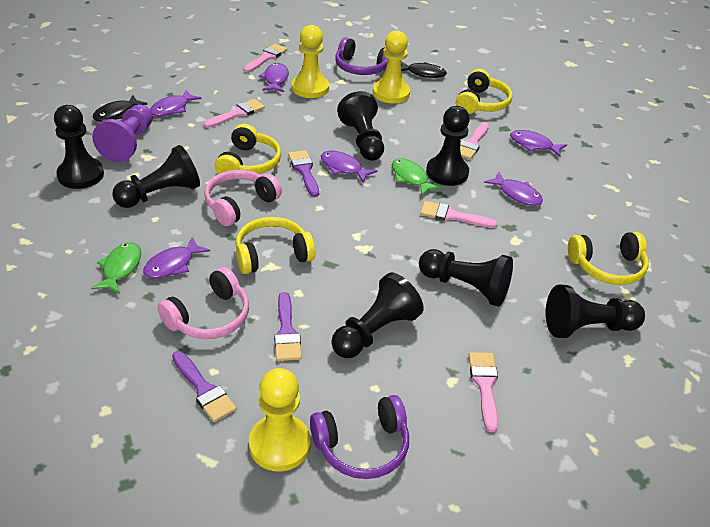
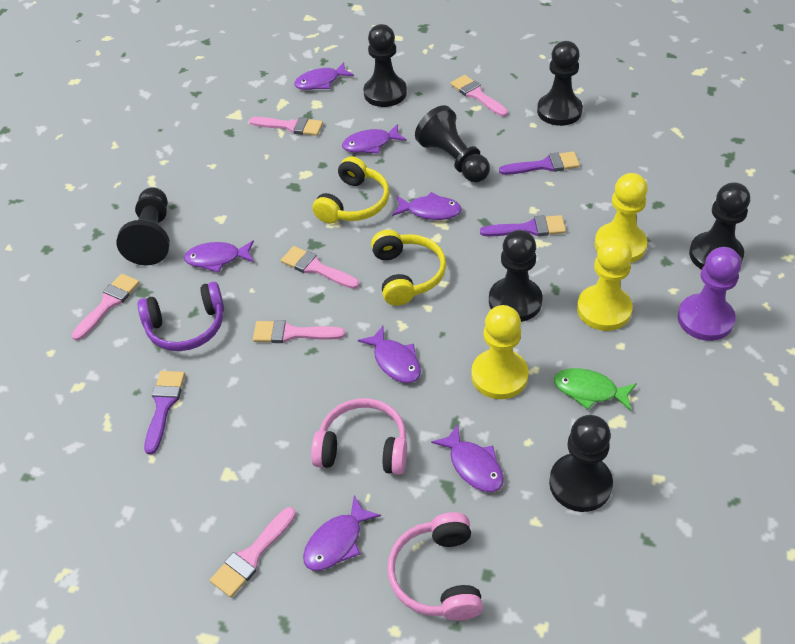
black fish: [92,95,148,122] [401,61,447,78] = 2 -> none = 0
green fish: [91,242,141,294] [392,158,442,196] = 2 -> [554,368,637,411] = 1
pink brush: [204,99,265,128] [243,44,287,72] [420,201,498,228] [460,122,489,160] [469,352,498,432] = 5 -> [71,274,140,341] [210,507,296,598] [249,117,323,136] [253,320,345,343] [281,246,359,289] [450,75,508,117] = 6
purple fish: [143,237,210,279] [150,90,202,116] [259,63,289,92] [321,151,377,183] [484,172,543,206] [510,130,567,157] = 6 -> [184,240,254,273] [294,62,354,90] [303,496,381,571] [342,124,407,154] [358,326,421,383] [392,192,462,220] [431,424,504,492] = 7
purple headphones: [310,395,409,479] [335,37,388,75] = 2 -> [138,282,224,351] = 1
yellow headphones: [215,124,281,174] [235,217,316,274] [456,69,513,114] [568,232,649,285] = 4 -> [312,156,389,224] [371,230,446,306] = 2

